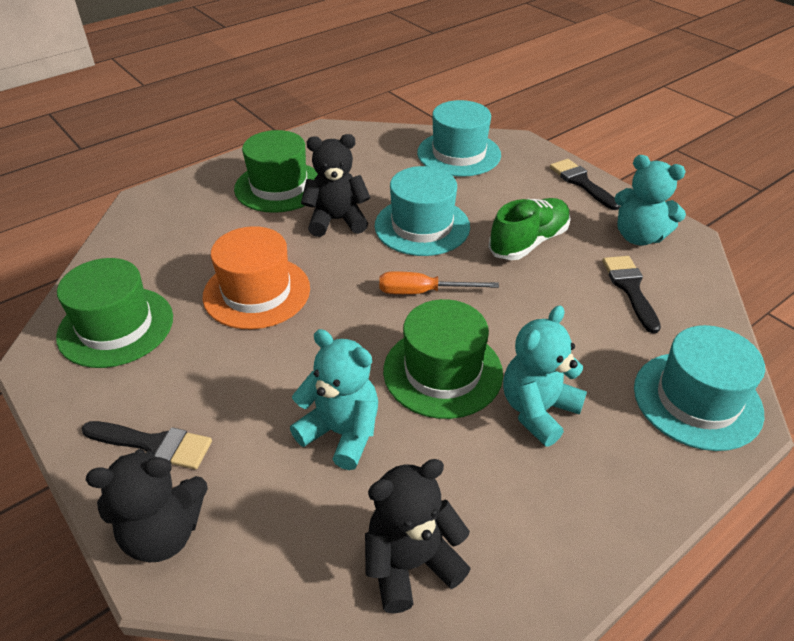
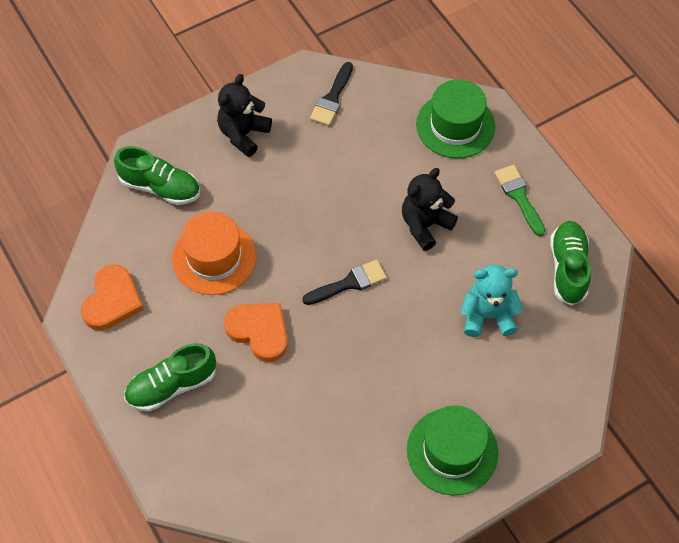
black brush: [82,421,212,469] [550,159,620,210] [602,256,661,333] = 3 -> [302,260,387,305] [310,62,353,126] = 2
black teddy bear: [86,449,208,563] [301,134,370,237] [365,459,471,614] = 3 -> [217,74,272,157] [402,168,458,251] = 2
green brush: none = 0 -> [495,165,545,236] = 1
green hat: [56,258,173,368] [234,130,318,213] [383,299,503,419] = 3 -> [407,405,498,496] [416,79,495,158] = 2
green shoe: [488,198,571,260] = 1 -> [114,146,200,205] [124,343,216,412] [550,221,591,306] = 3
orange heart: none = 0 -> [81,264,144,331] [224,303,288,362] = 2
orange screwdriver: [379,271,499,294] = 1 -> none = 0
turquoise hat: [375,166,470,256] [417,100,501,177] [634,325,765,451] = 3 -> none = 0
turquoise teddy bear: [290,329,378,470] [503,305,587,447] [615,155,686,246] = 3 -> [461,265,523,337] = 1

